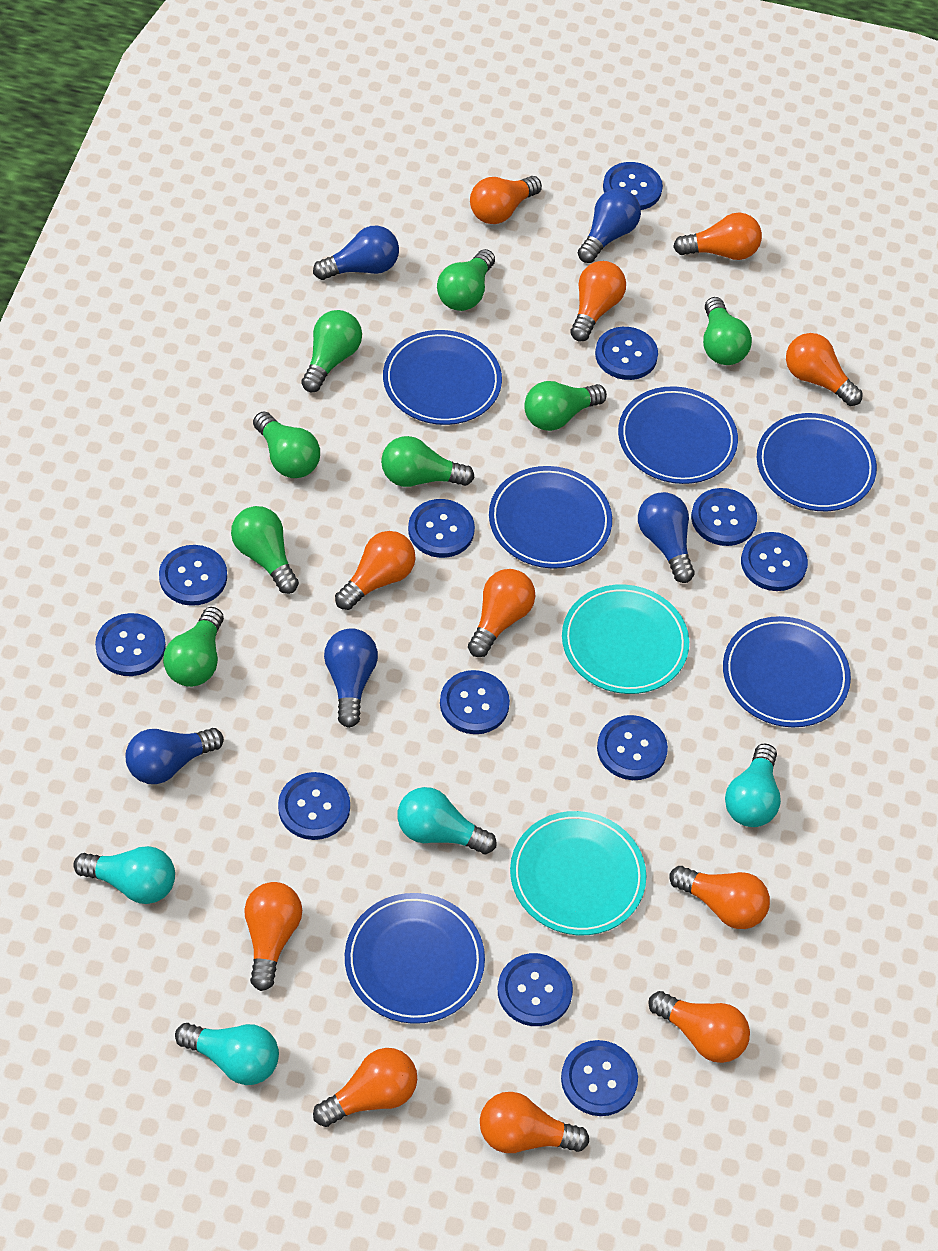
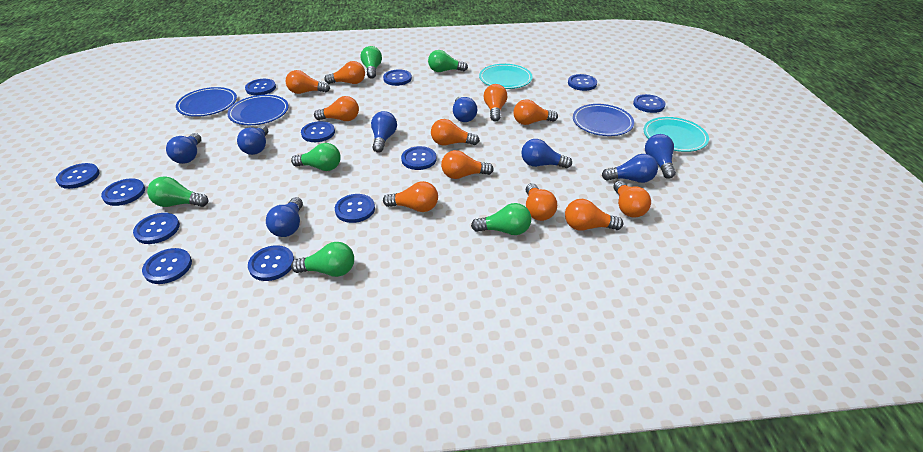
blue light bulb: [126,728,224,784] [313,226,399,280] [324,628,378,728] [578,189,641,263] [638,492,694,583] = 5 -> [166,133,201,164] [237,125,268,155] [266,197,303,237] [371,111,397,153] [453,97,477,122] [521,139,572,168] [602,154,658,183] [645,134,676,179] = 8
blue plate: [345,893,485,1024] [383,330,502,425] [489,466,612,569] [618,386,738,484] [723,616,851,728] [757,413,877,511] = 6 -> [176,87,237,117] [227,95,289,125] [573,104,634,136] = 3
green light bulb: [163,607,224,687] [231,506,299,594] [253,412,320,478] [301,310,362,392] [381,436,475,487] [437,249,495,311] [524,381,607,431] [703,297,752,365] = 8 -> [147,177,208,207] [291,143,341,171] [291,242,354,277] [360,46,382,79] [428,50,468,72] [471,203,531,235] = 6
turquoise light bulb: [73,846,175,904] [175,1023,279,1085] [397,787,496,854] [725,743,781,827] = 4 -> none = 0

